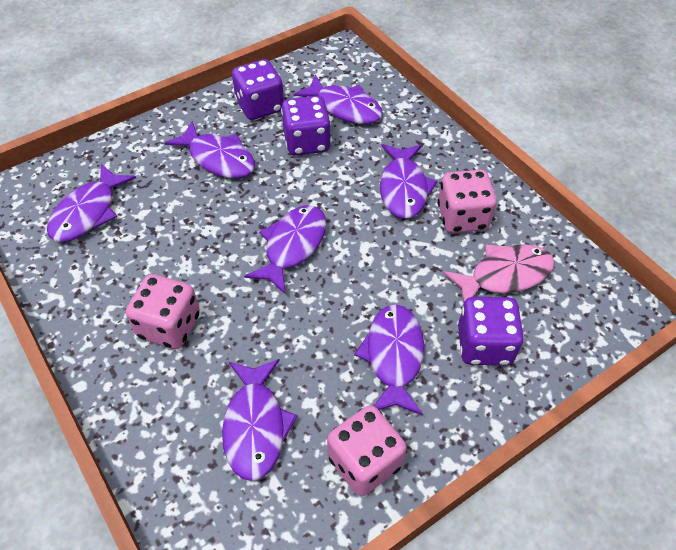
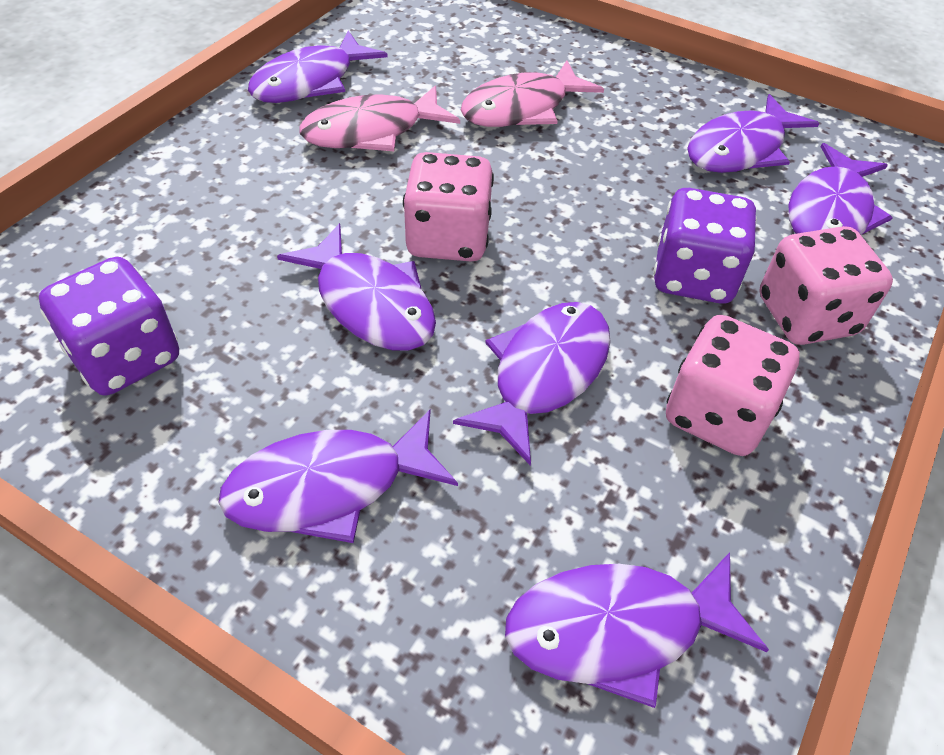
pink fish: [443,244,555,302] = 1 -> [299,85,460,151] [461,60,604,127] = 2
purple dice: [232,59,284,120] [281,96,331,156] [458,297,524,365] = 3 -> [39,257,179,395] [653,188,757,304] = 2

